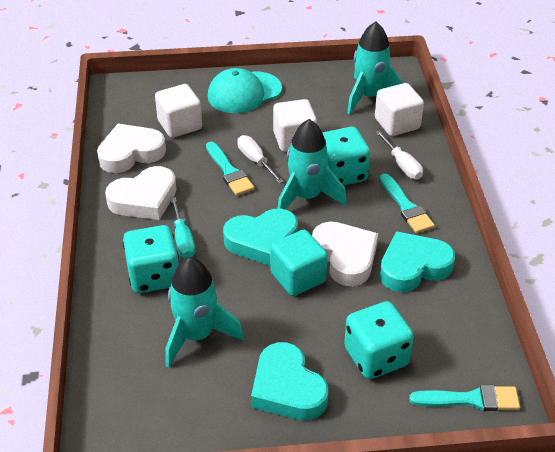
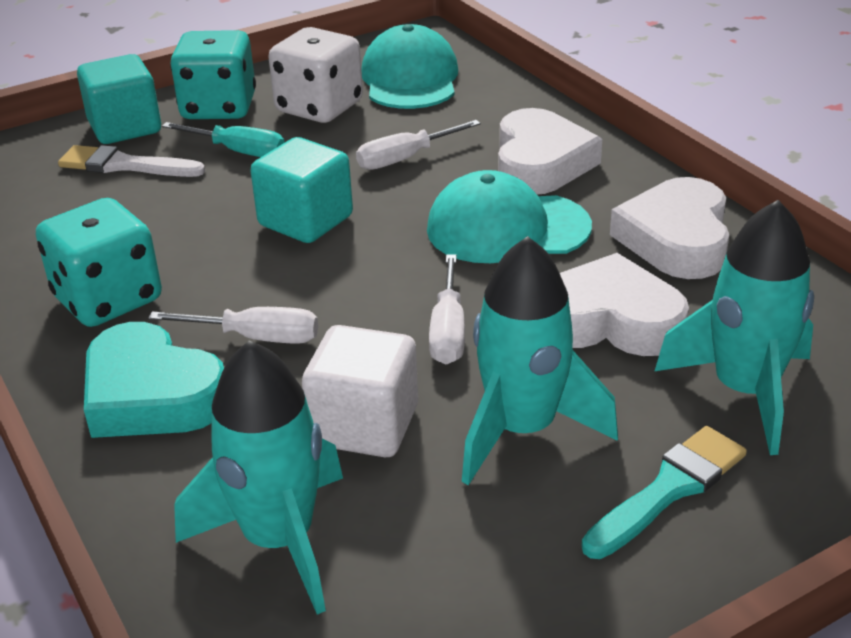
turquoise brush: [206,142,254,196] [380,174,435,233] [409,385,520,411] = 3 -> [581,426,747,559] = 1
turquoise cap: [208,68,282,113] = 1 -> [361,24,458,109] [427,170,592,263] = 2
turquoise cube: [270,230,328,296] = 1 -> [77,54,161,144] [250,137,353,243] = 2
turquoise dice: [123,225,179,293] [322,127,370,186] [344,301,414,379] = 3 -> [36,198,162,327] [170,30,256,119] = 2
turquoise heart: [223,208,298,266] [251,342,328,420] [380,231,455,292] = 3 -> [84,322,224,438] = 1
white brush: none = 0 -> [58,145,205,177] = 1
white cube: [155,84,202,138] [273,99,317,152] [375,83,424,136] = 3 -> [302,325,418,457] = 1
white dice: none = 0 -> [268,27,363,123] = 1
white screwdriver: [237,135,284,184] [375,130,423,180] = 2 -> [148,307,318,344] [356,120,481,170] [429,254,465,364] = 3

